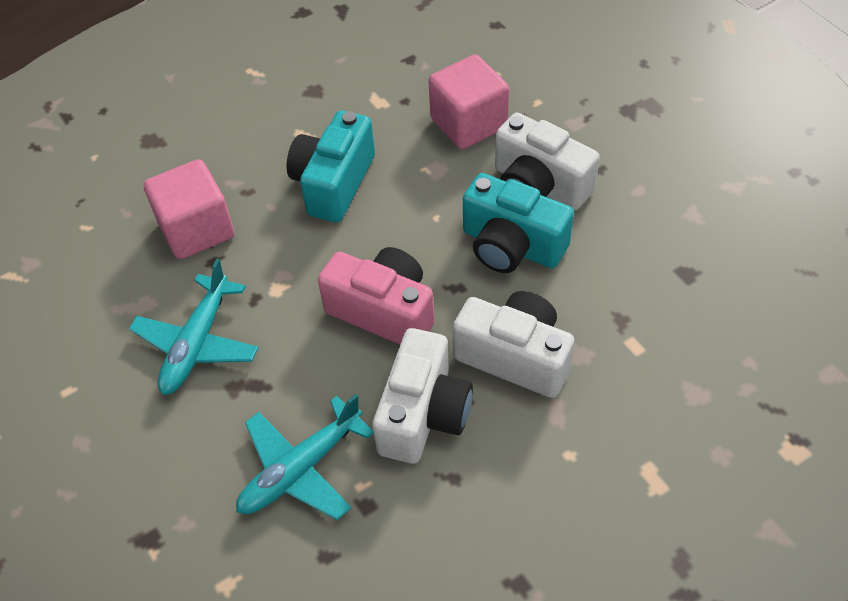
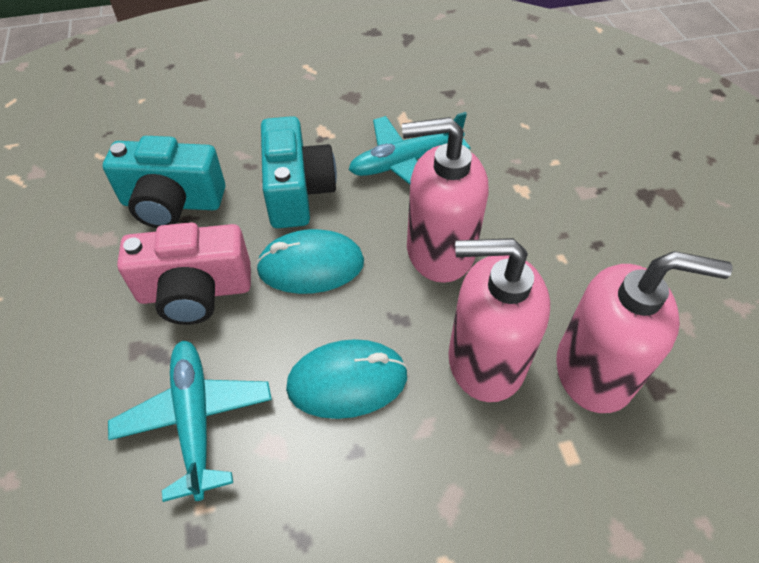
pink cube: [144,159,234,259] [428,55,509,149] = 2 -> none = 0
pink soap dispenser: none = 0 -> [402,117,488,283] [448,238,550,402] [556,251,732,413] = 3
turquoise mouse: none = 0 -> [256,229,364,294] [286,339,408,419] = 2
white camera: [372,328,473,464] [452,291,574,398] [495,112,600,210] = 3 -> none = 0

